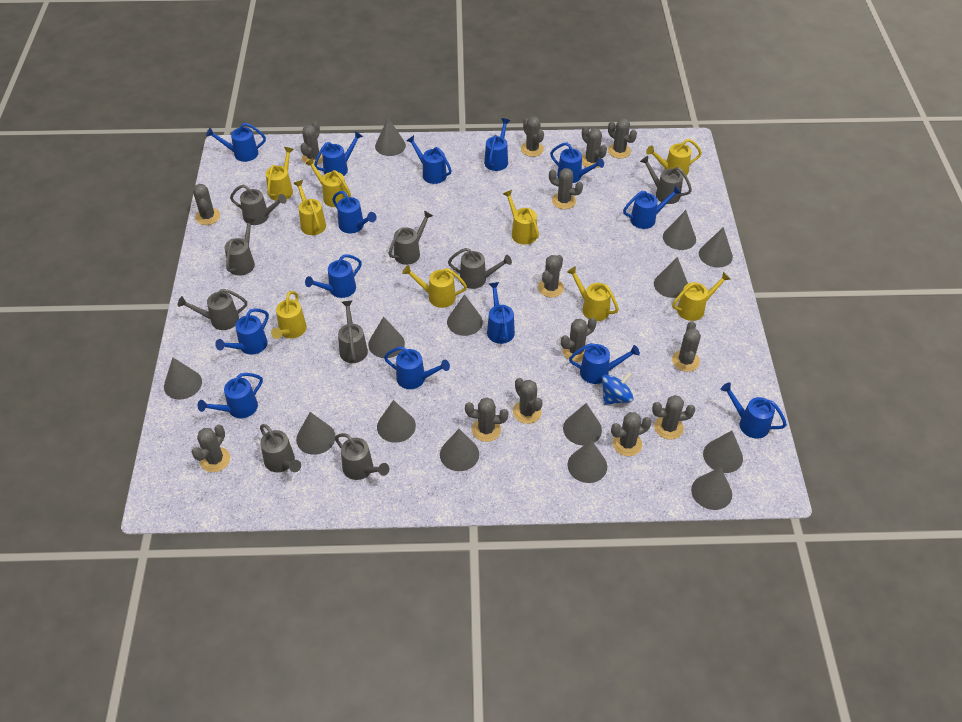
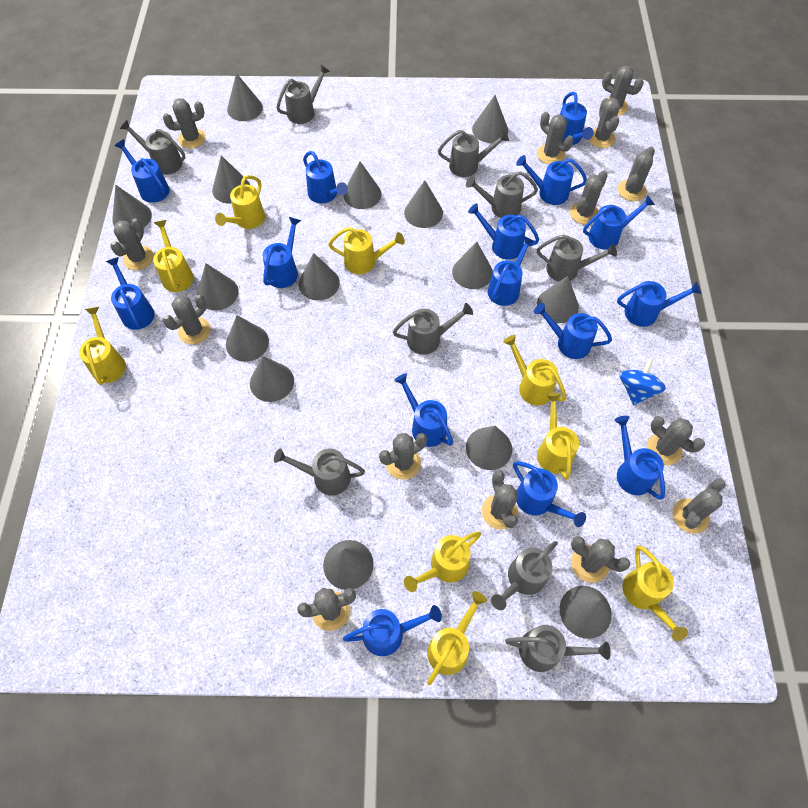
blue watering can: [198,373,263,418] [206,123,266,162] [215,308,269,355] [305,254,362,298] [314,131,363,176] [332,191,377,233] [384,346,450,389] [406,135,452,184] [484,118,510,171] [487,282,515,344] [550,142,604,183] [569,343,640,384] [623,186,681,229] [721,382,787,438] = 14 -> [106,257,155,330] [115,139,170,203] [263,217,301,288] [303,151,348,204] [343,605,442,656] [394,373,453,447] [468,203,539,260] [488,236,534,306] [513,461,586,527] [516,155,587,205] [534,303,612,359] [560,92,594,145] [583,195,655,250] [614,416,665,500] [617,281,701,327] = 15
grey cone: [164,357,202,399] [296,412,336,455] [368,316,405,358] [375,118,406,156] [377,400,416,443] [440,429,479,471] [447,294,483,336] [563,403,602,445] [567,440,607,483] [654,257,688,298] [663,210,696,250] [691,467,732,510] [699,227,733,268] [703,431,743,473] = 14 -> [112,185,152,228] [197,263,239,310] [212,155,250,204] [226,315,269,362] [227,73,263,121] [250,356,294,402] [299,253,340,300] [323,540,374,590] [343,161,382,209] [404,180,443,228] [452,242,493,289] [466,426,512,470] [472,95,508,143] [537,276,579,323] [560,586,612,639] = 15

